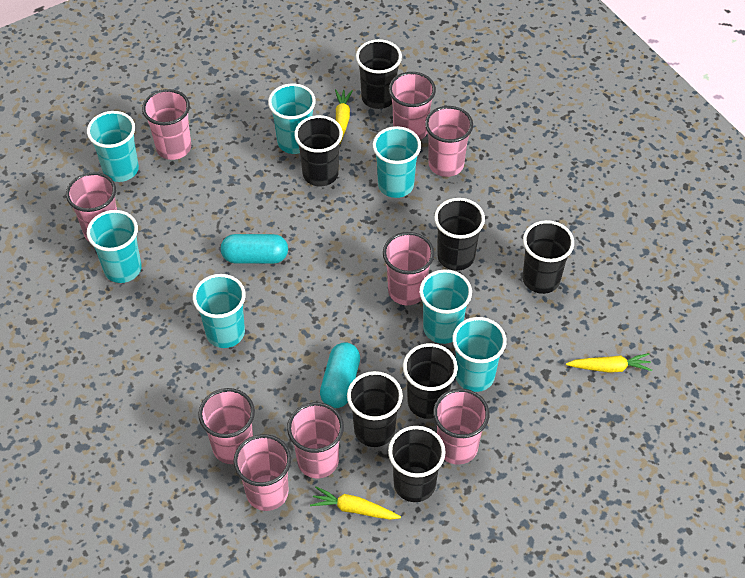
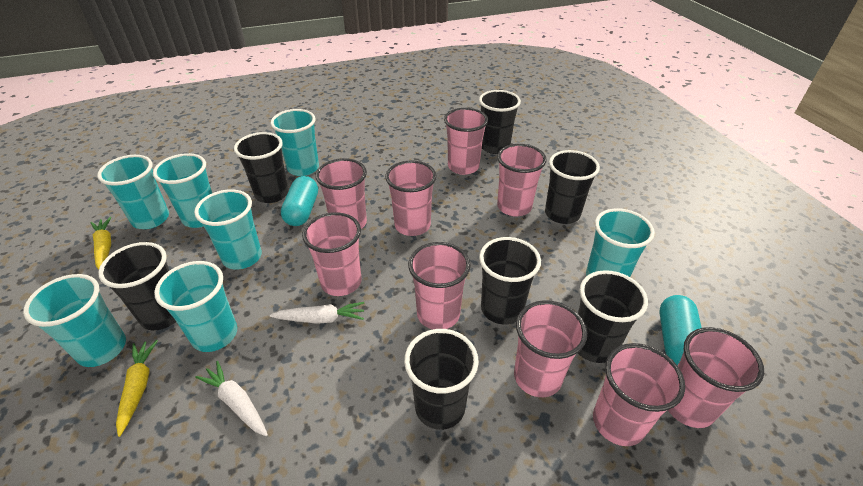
white carrot: none = 0 -> [195,361,268,436] [270,302,364,324] = 2
yellow carrot: [310,487,401,520] [335,89,353,143] [566,353,652,373] = 3 -> [90,217,111,270] [116,340,158,437] = 2

